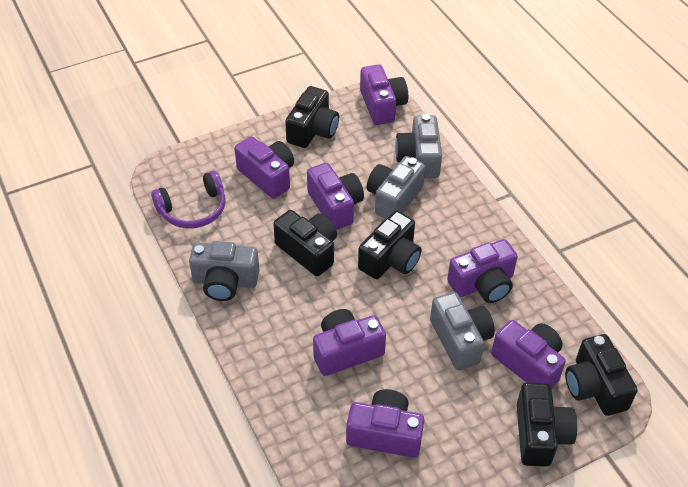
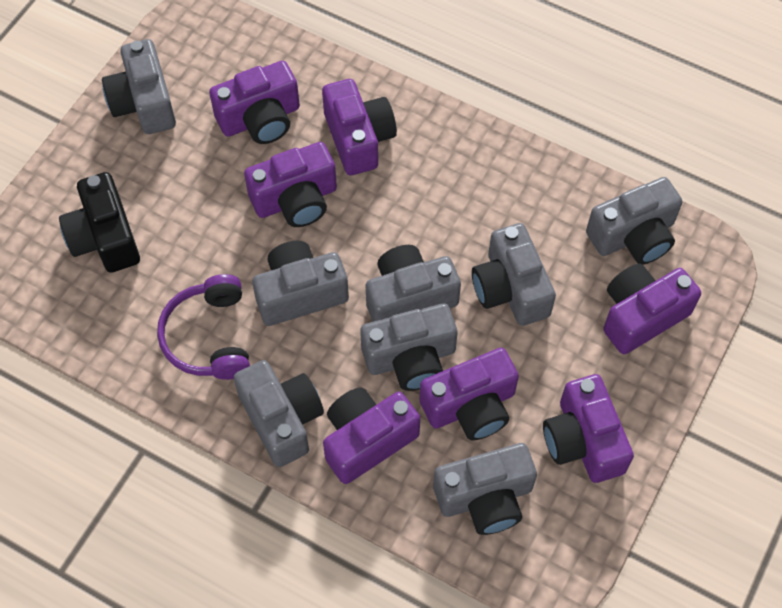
black camera: [273,210,337,276] [285,86,339,148] [358,211,422,279] [516,383,577,467] [565,334,638,416] = 5 -> [59,172,140,273] = 1
grey camera: [189,241,260,301] [367,156,425,219] [395,114,442,178] [430,292,495,370] = 4 -> [102,39,176,134] [234,360,324,467] [252,241,349,326] [360,303,458,391] [365,245,461,322] [433,443,537,535] [472,223,556,326] [586,177,682,264] = 8

